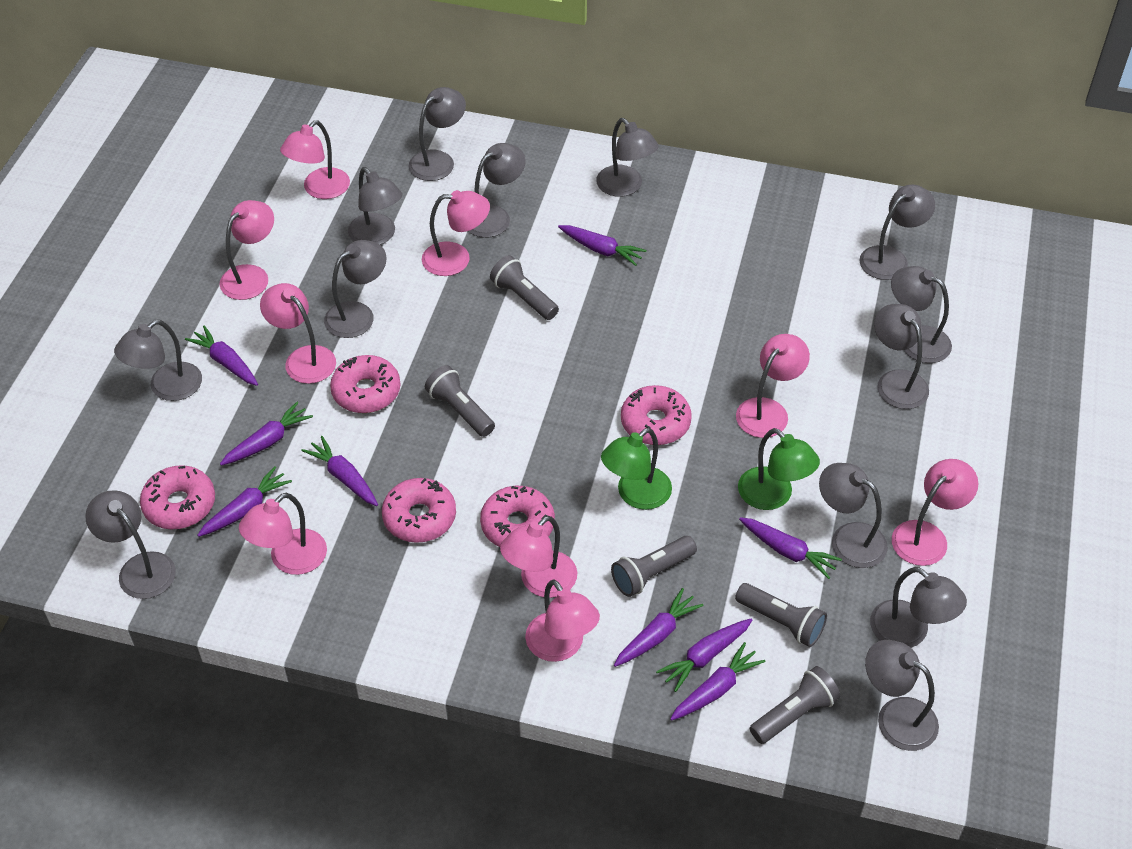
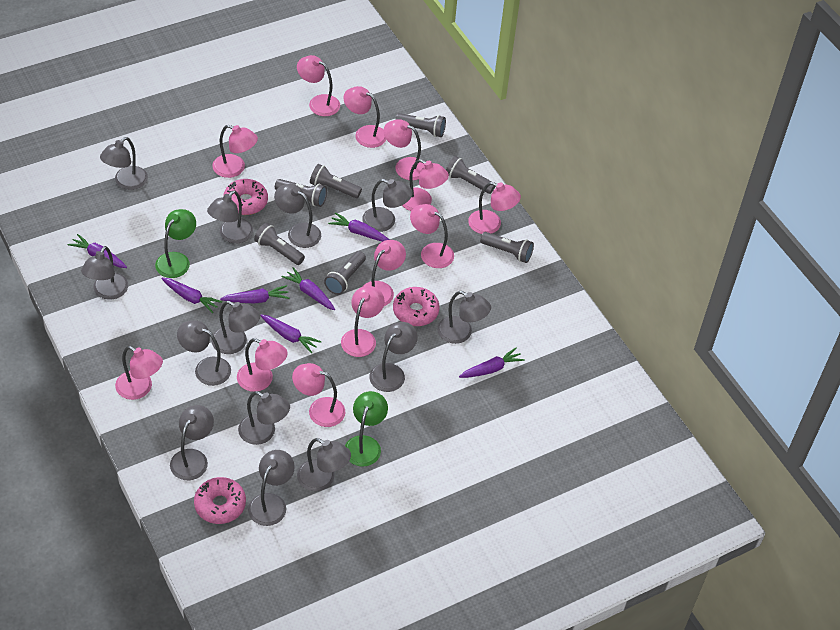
grey flashlight: [425,365,495,437] [490,255,559,320] [611,536,697,597] [735,583,827,647] [750,666,840,744] = 5 -> [254,223,305,265] [275,179,327,207] [310,164,362,198] [324,251,366,295] [395,113,446,137] [446,156,495,194] [480,232,534,263] = 7
pink donut: [140,465,215,529] [330,355,401,413] [382,478,456,543] [480,486,555,547] [621,385,692,445] = 5 -> [194,477,246,524] [223,179,268,215] [393,287,440,326] = 3
pink lamp: [220,200,274,300] [239,493,327,575] [260,283,336,384] [280,120,350,199] [422,190,490,276] [500,516,577,598] [525,580,600,662] [736,334,810,438] [892,459,978,566] = 9 -> [115,346,163,400] [212,125,258,178] [237,338,288,392] [292,363,345,427] [297,55,340,116] [341,286,385,357] [344,86,386,148] [362,240,406,306] [383,119,424,180] [402,159,449,211] [410,204,454,268] [468,182,521,234] = 12
purple carrot: [185,325,258,386] [197,466,292,537] [220,402,313,465] [301,436,378,506] [558,225,647,266] [614,588,704,667] [656,619,752,692] [670,642,765,720] [739,517,842,579] = 9 -> [68,234,127,268] [161,278,222,313] [220,285,289,304] [260,315,321,353] [281,267,335,310] [328,212,389,242] [459,348,525,378] = 7

